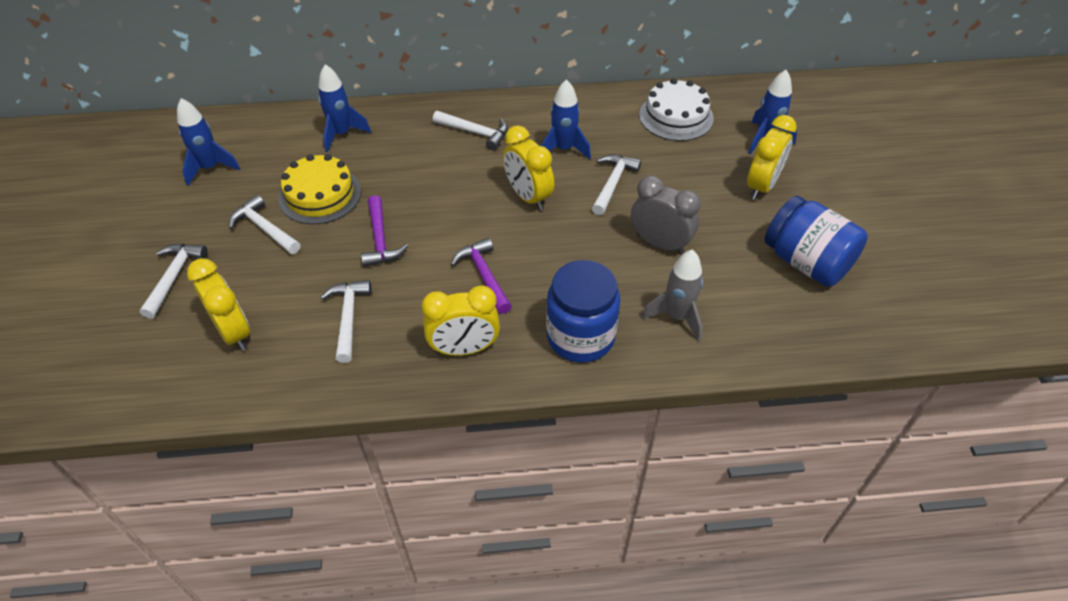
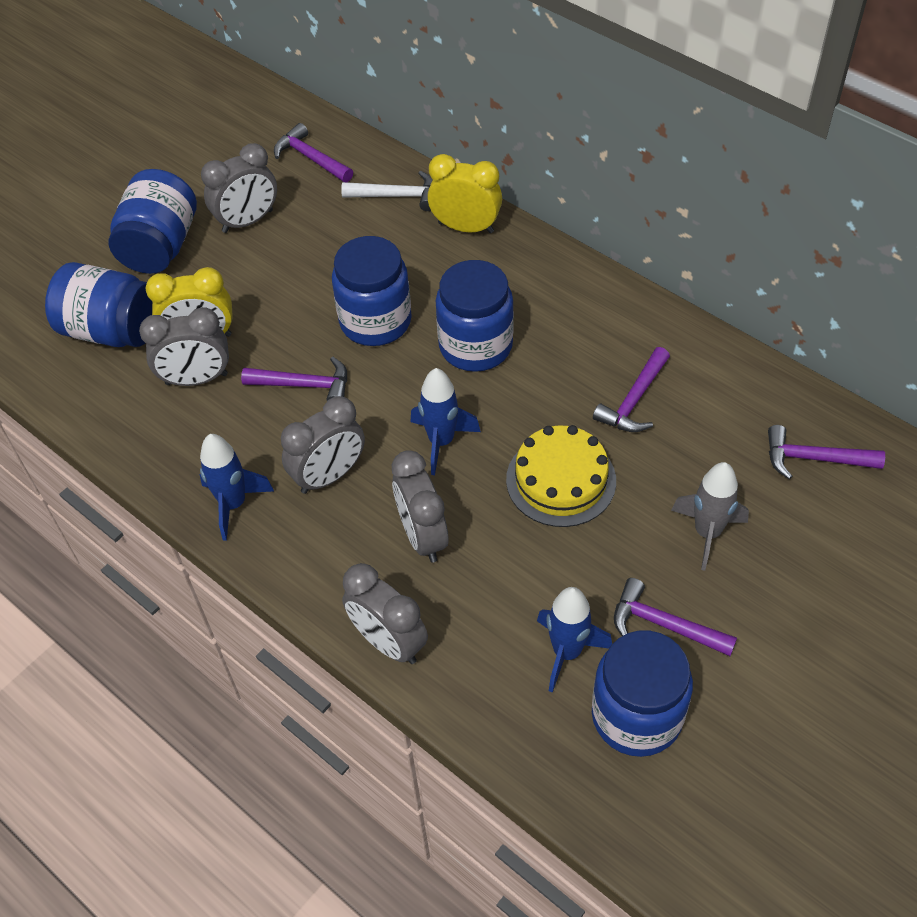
blue jar: [546,260,620,363] [764,196,868,287] = 2 -> [45,262,152,347] [109,169,197,274] [332,236,412,346] [436,260,514,372] [592,630,693,757] = 5
blue rocket: [177,98,240,186] [318,64,371,152] [541,79,591,159] [749,70,797,154] = 4 -> [200,434,274,541] [410,368,481,475] [537,587,612,693] = 3
grey clock: [631,176,701,254] = 1 -> [139,307,229,386] [201,143,277,233] [281,396,365,494] [342,563,428,664] [392,450,448,563] = 5
purple hammer: [361,195,408,267] [450,238,512,314] = 2 -> [241,357,347,401] [274,123,353,182] [593,347,670,432] [614,578,737,656] [768,425,885,479] = 5
white cake: [639,78,714,141] = 1 -> none = 0
white hammer: [140,244,208,319] [229,195,300,254] [321,280,371,363] [433,111,508,150] [592,154,641,215] = 5 -> [341,171,433,211] = 1
yellow clock: [187,258,251,351] [421,285,500,356] [503,125,554,210] [747,115,797,200] = 4 -> [145,267,233,337] [427,154,502,233] = 2

